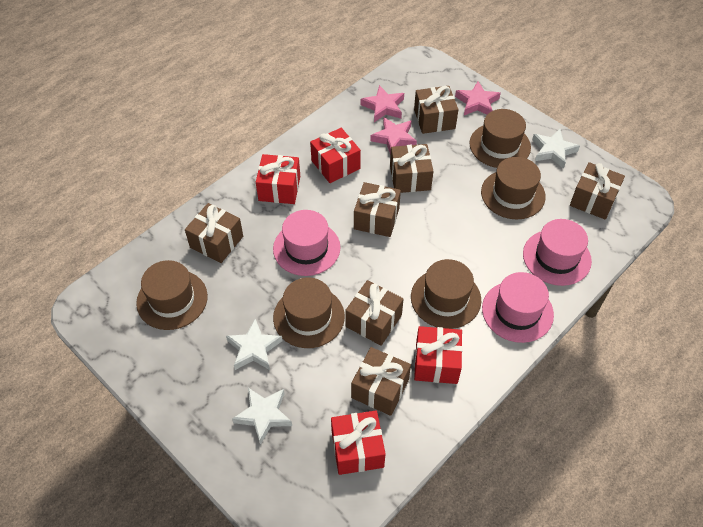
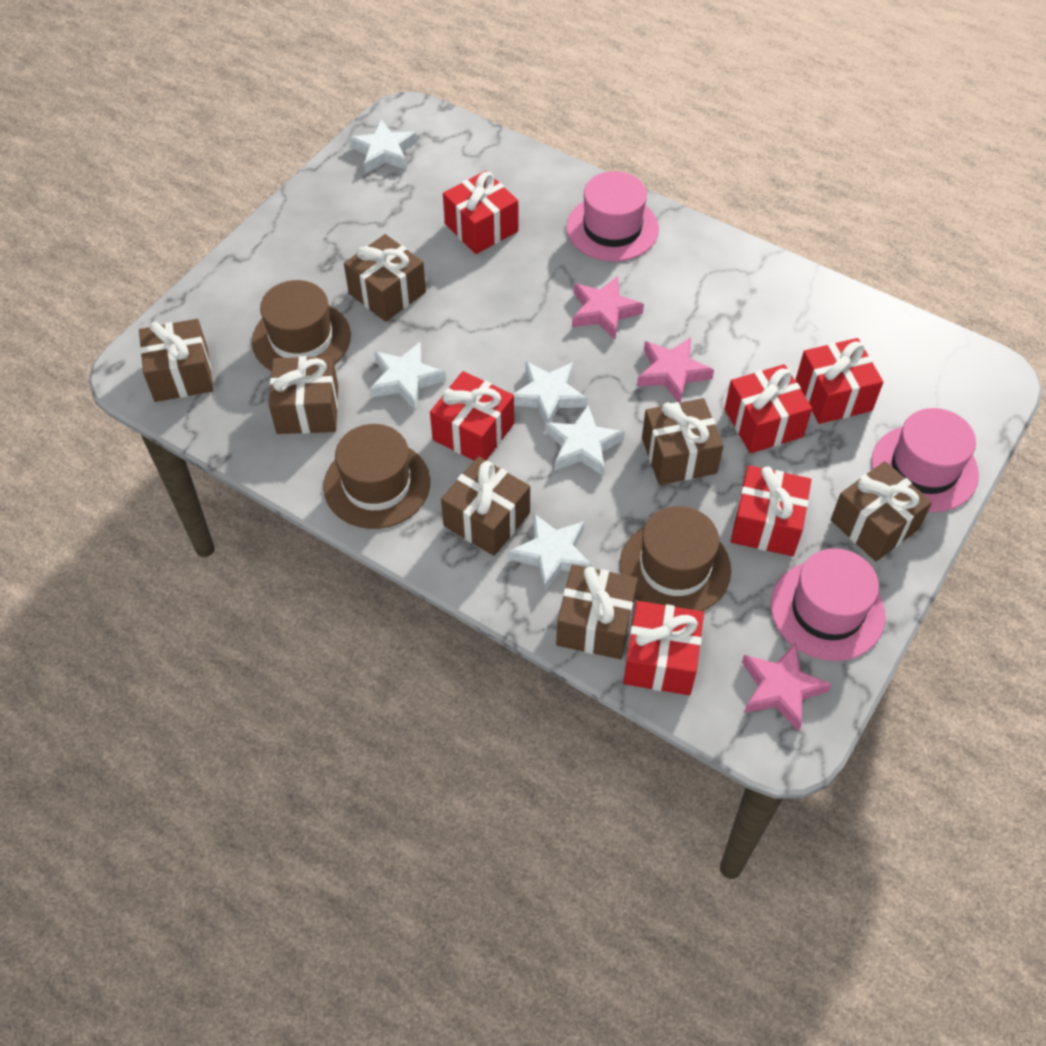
brown hat: [136,260,208,330] [273,277,345,348] [411,259,481,329] [469,109,531,168] [481,157,546,219] = 5 -> [252,280,351,371] [323,424,430,529] [620,506,731,611] = 3
red gift: [256,154,300,204] [310,128,361,183] [331,410,386,475] [414,326,463,384] = 4 -> [430,371,514,461] [443,171,518,254] [623,601,704,695] [724,364,812,453] [731,465,811,556] [796,338,883,424] = 6
white star: [226,319,283,370] [232,388,292,445] [532,129,580,169] = 3 -> [349,119,417,173] [370,342,446,410] [508,514,592,592] [513,361,588,423] [545,405,625,476] = 5

